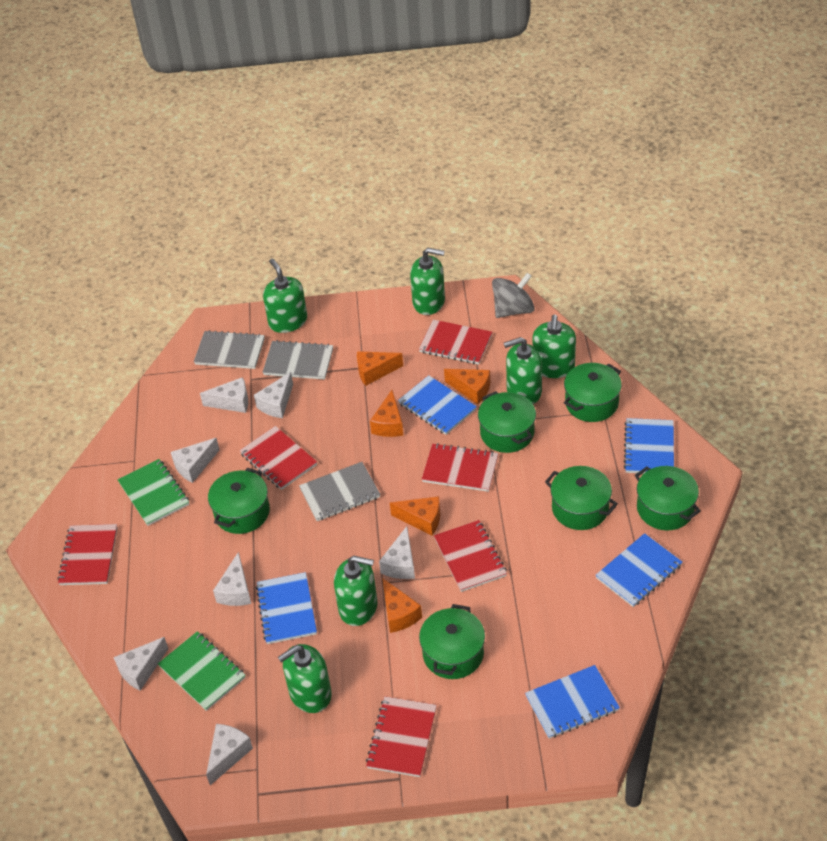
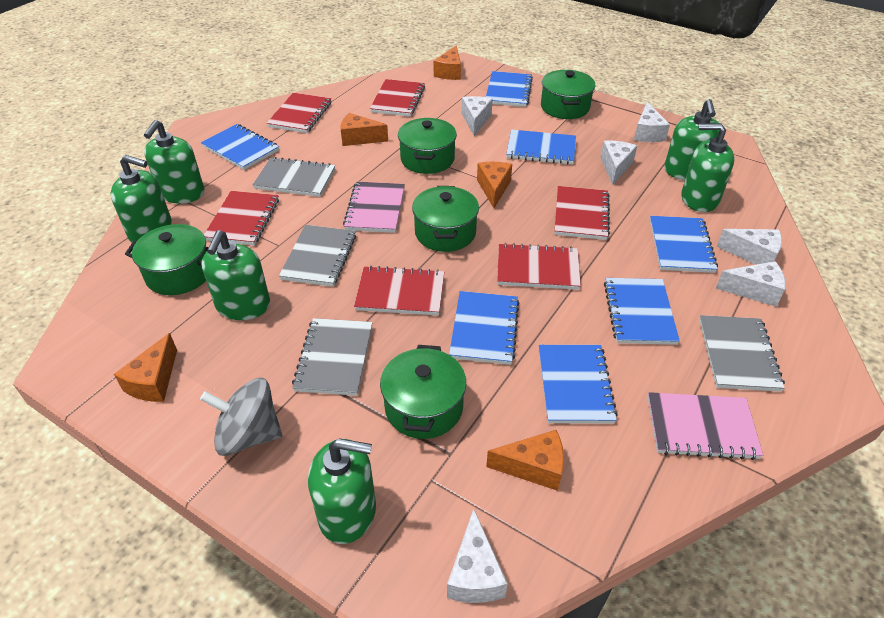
blue notebook: [256,572,317,644] [398,375,477,435] [525,665,620,739] [596,533,682,607] [624,418,674,474] = 5 -> [201,124,279,170] [449,291,520,365] [486,71,533,107] [506,130,576,164] [539,345,618,424] [604,278,680,345] [650,216,718,273] = 7
green notebook: [118,459,189,526] [158,631,246,711] = 2 -> none = 0
green pot: [208,468,270,534] [419,604,485,679] [478,391,536,453] [545,466,618,530] [564,363,622,422] [635,466,701,530] = 6 -> [125,224,209,295] [380,345,466,439] [398,118,457,174] [412,186,479,252] [541,70,595,119] = 5
grey notebook: [194,330,265,369] [263,340,333,380] [299,462,380,521] = 3 -> [252,157,335,197] [279,225,356,287] [292,318,372,396] [699,315,785,392] = 4
pink notebook: none = 0 -> [343,182,405,233] [648,392,763,460] = 2
white cheese: [113,637,168,691] [171,438,219,483] [200,377,248,413] [206,724,253,785] [213,552,251,606] [254,372,293,418] [379,526,415,579] = 7 -> [447,509,508,603] [462,96,493,136] [600,140,637,185] [634,102,670,142] [716,229,782,265] [716,261,786,307] = 6

